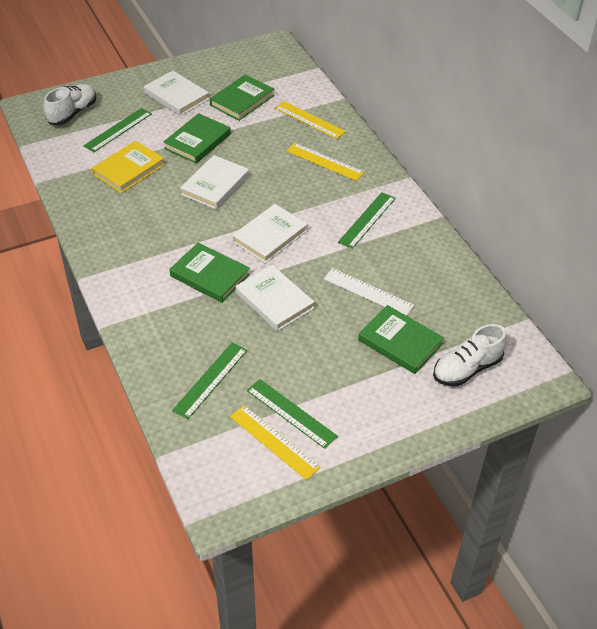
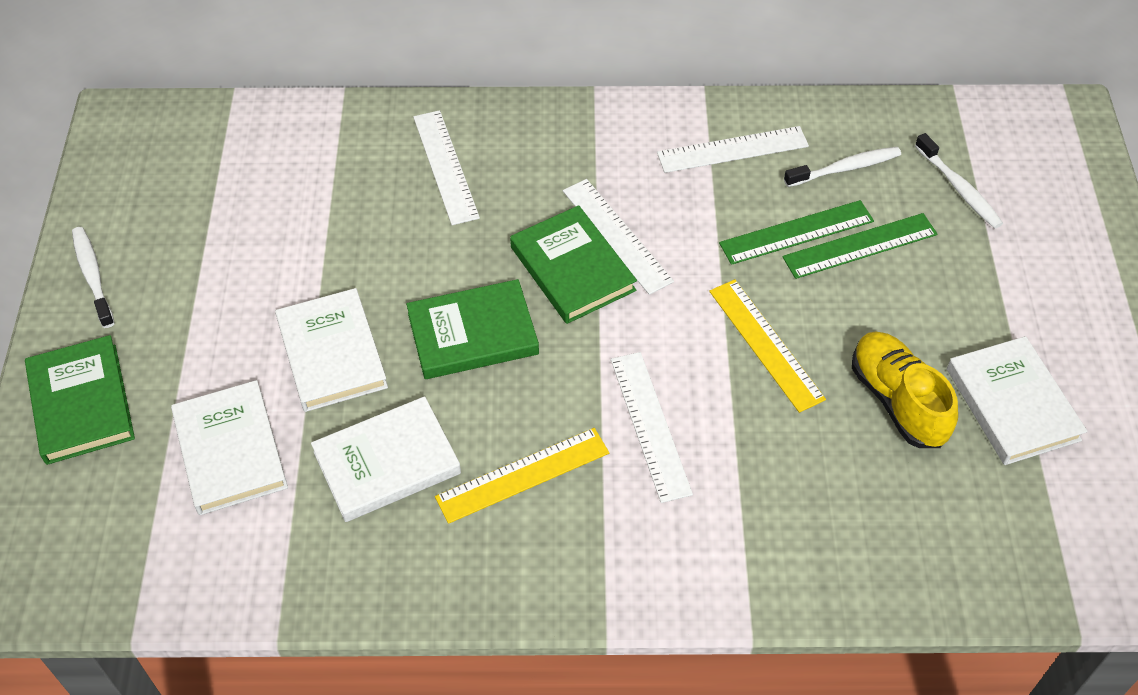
green book: [163,113,231,164] [169,242,250,303] [210,74,274,121] [358,305,444,374] = 4 -> [25,335,135,465] [406,279,539,379] [510,205,637,324] = 3
green ruler: [83,108,152,152] [172,343,247,419] [247,379,338,449] [338,192,396,249] = 4 -> [719,200,874,265] [783,213,937,279] = 2
white ruler: [324,268,414,316] = 1 -> [413,110,480,225] [563,179,674,295] [611,352,693,503] [657,126,809,173] = 4
white shoe: [43,84,96,125] [433,324,507,386] = 2 -> none = 0
white toothbrush: none = 0 -> [72,227,115,328] [784,147,901,187] [915,133,1003,228] = 3
yellow book: [92,141,165,193] = 1 -> none = 0
yellow ruler: [230,405,321,480] [275,101,346,139] [286,143,364,181] = 3 -> [435,428,609,524] [709,279,826,413] = 2
yellow shoe: none = 0 -> [852,332,958,448] = 1

